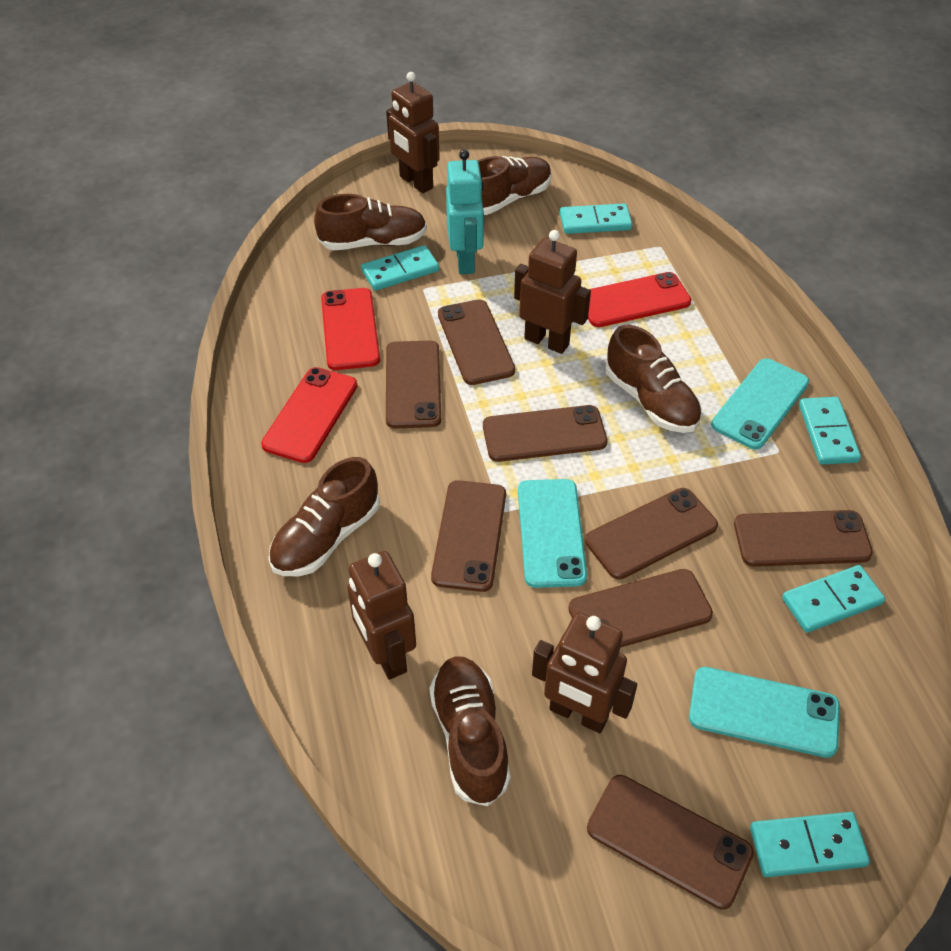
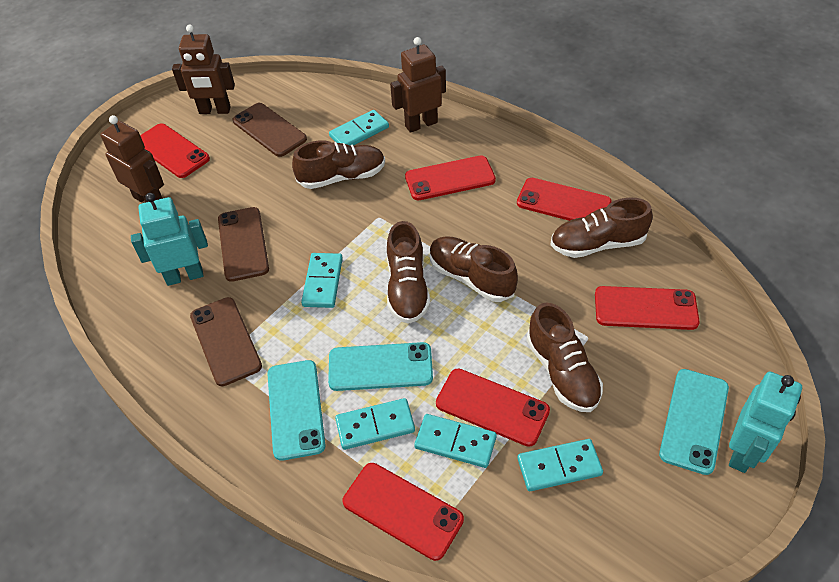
brown phone: [386,341,441,429] [431,480,506,592] [438,299,515,385] [483,405,607,462] [569,569,713,648] [585,488,718,579] [587,775,754,910] [734,510,873,567] = 8 -> [190,297,262,386] [218,207,269,282] [233,103,307,157] = 3
brown robot: [347,551,416,680] [386,72,440,193] [514,230,591,354] [532,612,637,733] = 4 -> [100,115,164,202] [172,25,235,114] [390,37,446,133] = 3
red phone: [261,367,357,463] [321,288,380,370] [588,272,692,327] = 3 -> [140,123,210,178] [343,463,464,561] [405,155,496,200] [436,368,550,447] [517,178,612,221] [595,286,700,330] = 6
turquoise robot: [446,149,484,274] = 1 -> [131,193,208,286] [729,372,802,473] = 2

